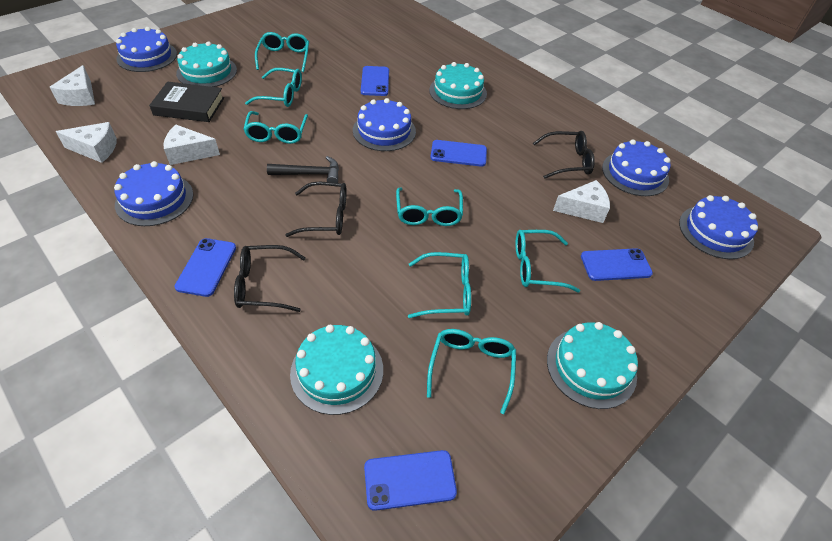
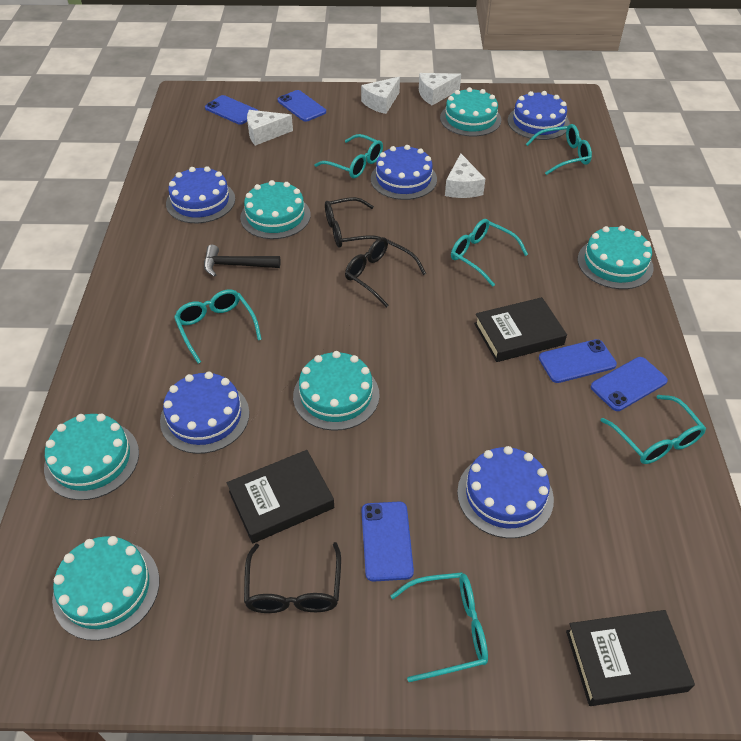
black book: [149,82,224,122] = 1 -> [227,450,334,543] [474,297,567,362] [566,610,695,706] = 3
turquoise cake: [176,41,237,87] [290,325,383,415] [429,62,487,109] [547,322,638,409] = 4 -> [44,414,139,500] [52,536,159,641] [240,180,311,239] [293,351,380,431] [440,87,501,136] [578,226,654,289] = 6
turquoise glasses: [243,111,308,144] [245,68,302,107] [255,32,309,72] [396,187,463,226] [408,252,471,318] [427,329,516,414] [515,230,580,293] = 7 -> [174,289,262,364] [314,134,383,178] [391,572,488,682] [451,219,528,287] [526,124,592,175] [600,395,706,464] = 6

